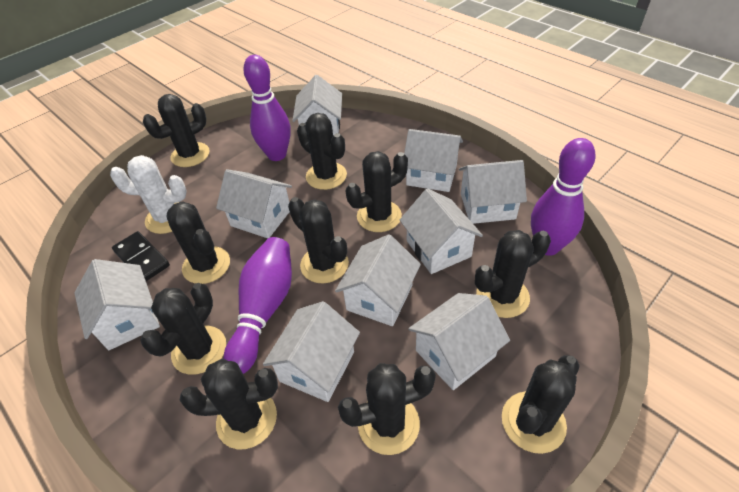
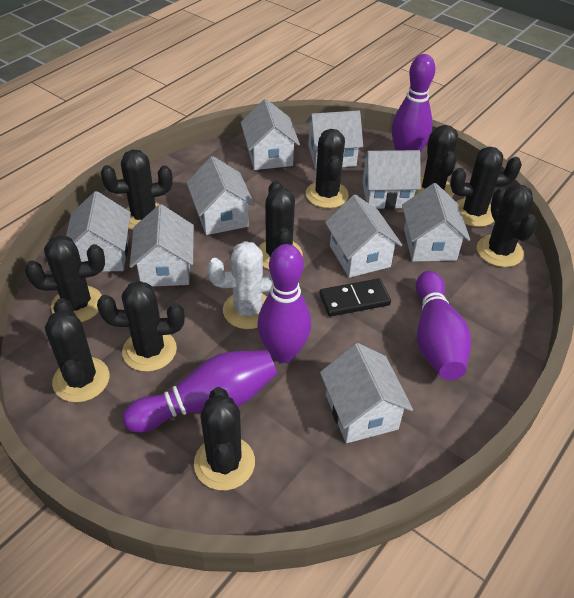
purple bowling pin: [224,237,292,374] [243,55,291,161] [531,138,596,256] = 3 -> [123,350,277,433] [257,244,311,363] [392,54,435,152] [416,271,471,380] = 4

